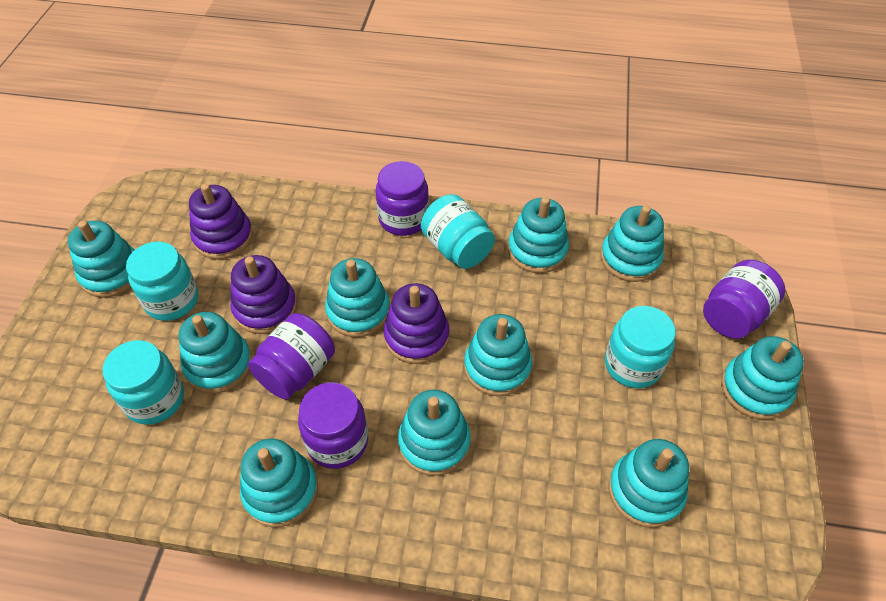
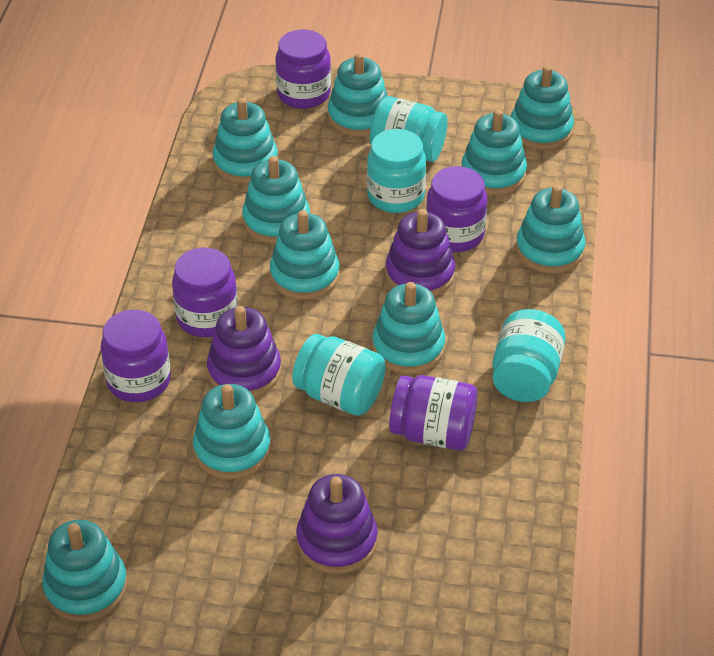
purple jar: [248,313,335,399] [298,382,368,469] [376,161,429,236] [703,260,785,339] = 4 -> [101,310,171,402] [172,248,238,337] [275,30,331,109] [389,375,477,450] [426,166,487,252] = 5

